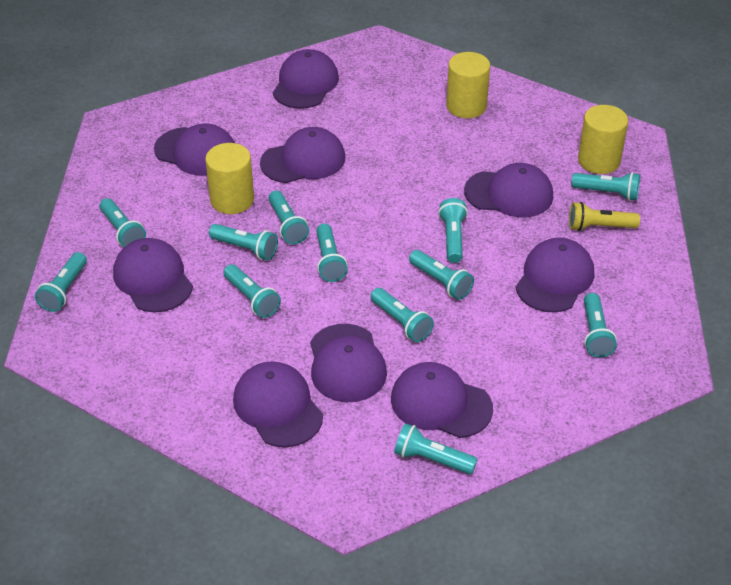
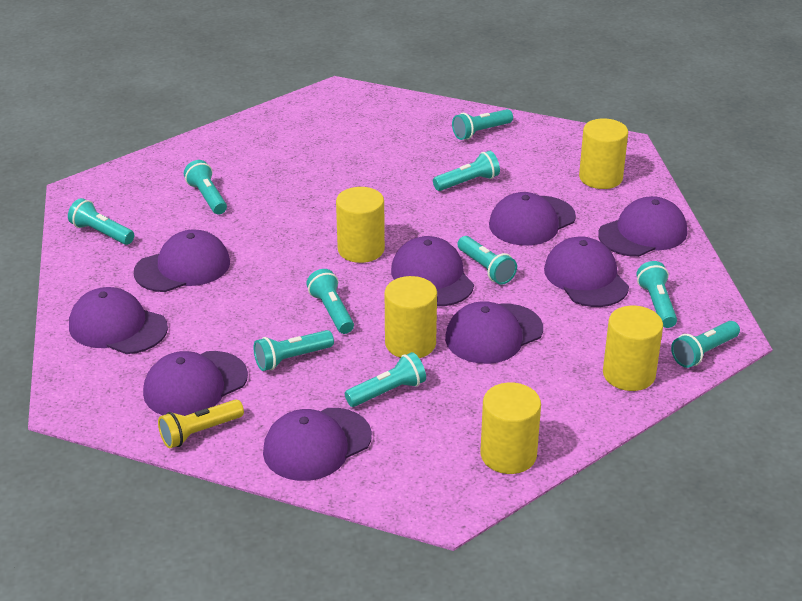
turquoise flashlight: [35,252,87,312] [99,198,146,247] [209,224,278,260] [223,264,281,318] [268,190,309,244] [316,223,348,282] [370,288,434,342] [394,423,478,474] [409,250,474,300] [438,198,468,263] [571,172,640,201] [584,293,617,358] = 12 -> [68,198,134,245] [184,160,227,214] [253,330,334,371] [306,269,354,334] [345,352,426,407] [433,151,500,191] [452,109,513,140] [457,236,517,285] [636,261,677,328] [671,321,740,368] = 10
yellow cylinder: [205,143,254,214] [446,52,490,118] [578,105,628,174] = 3 -> [336,187,385,263] [385,276,437,358] [480,383,541,474] [579,119,628,189] [603,306,663,391] = 5

